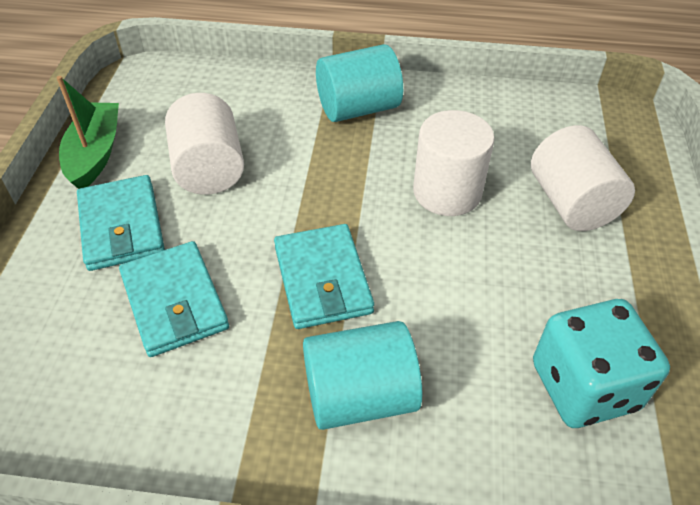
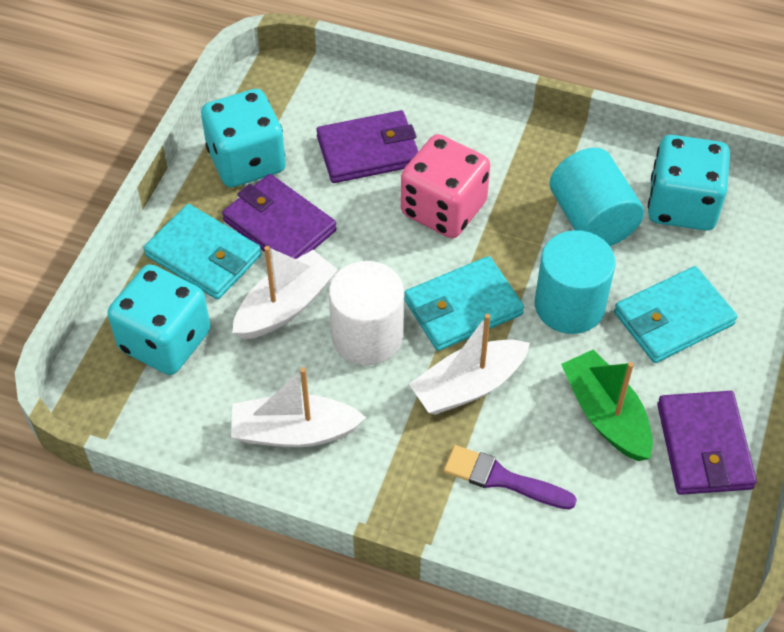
pink dice: none = 0 -> [401,134,490,238] = 1
purple brush: none = 0 -> [444,445,577,510] = 1
purple wallet: none = 0 -> [222,174,337,259] [316,110,418,183] [657,391,757,495] = 3
turquoise dice: [533,299,670,428] = 1 -> [107,264,210,375] [201,89,286,187] [648,135,730,231] = 3
white boat: none = 0 -> [231,367,366,447] [232,246,338,339] [409,314,530,415] = 3
white cylinder: [165,93,244,195] [413,110,495,216] [531,125,635,231] = 3 -> [329,261,404,365] = 1

